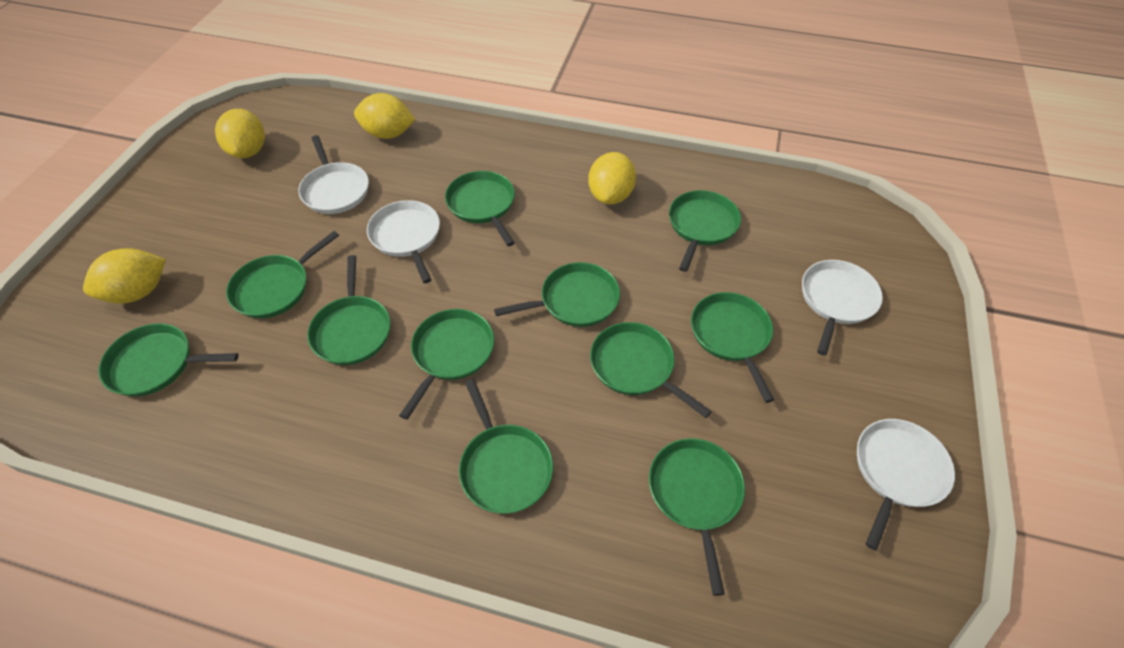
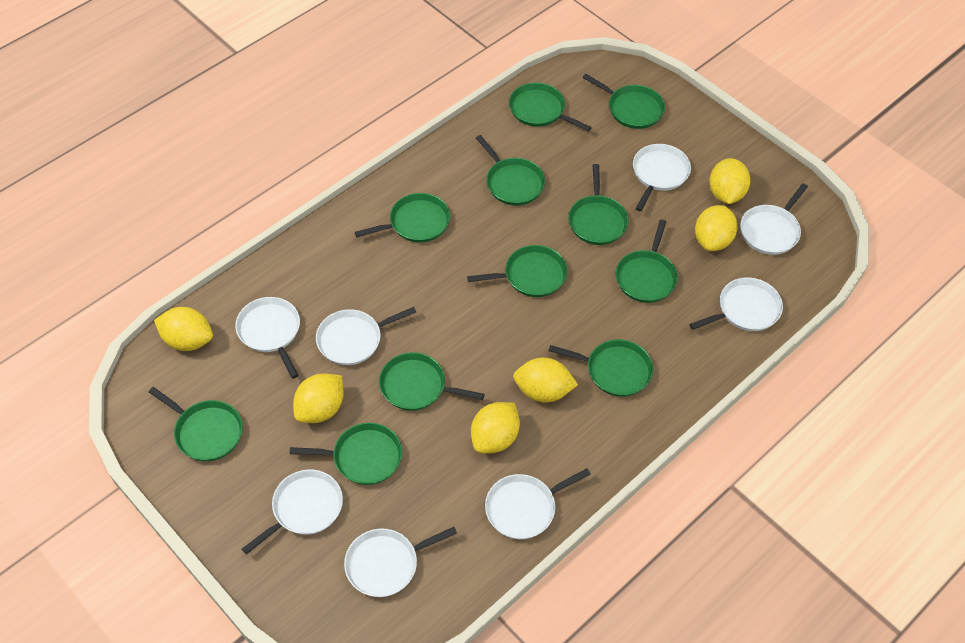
white pan: [298,135,369,214] [367,200,440,283] [802,260,883,355] [857,419,955,551] = 4 -> [235,297,300,379] [242,470,343,554] [316,307,416,365] [344,527,457,597] [485,469,591,539] [633,144,691,211] [689,277,783,331] [740,183,808,255] = 8
yellow lemon: [83,248,166,304] [215,109,265,158] [354,93,415,139] [588,152,636,205] = 4 -> [154,307,213,351] [293,373,344,423] [471,402,520,453] [513,357,578,403] [695,205,738,251] [709,158,750,204] = 6

